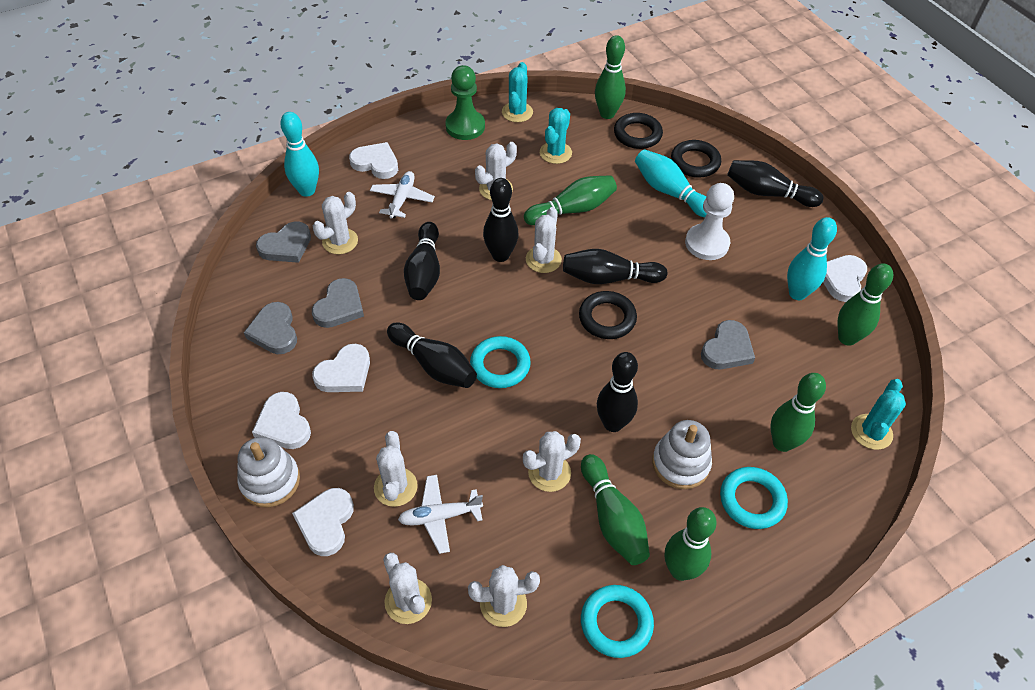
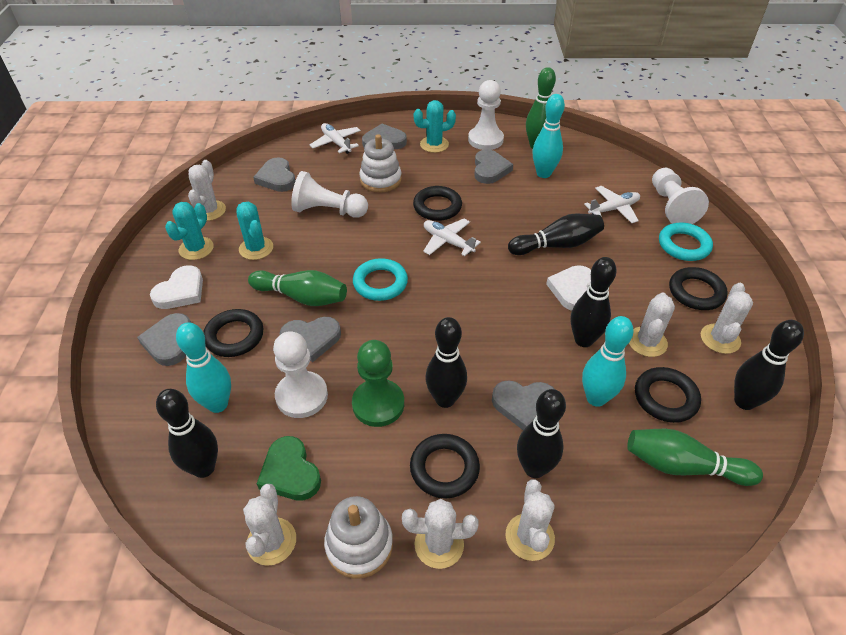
black ring: [579,291,637,339] [614,113,663,149] [671,140,721,178] = 3 -> [203,309,263,357] [410,434,480,499] [413,186,462,221] [635,367,701,423] [669,267,728,310] = 5
green bowling pin: [524,175,617,225] [581,454,650,565] [595,35,626,119] [665,507,717,581] [771,373,826,452] [838,263,893,346] = 6 -> [248,270,347,306] [526,67,556,149] [627,429,763,486] = 3
green heart: none = 0 -> [257,436,321,501] = 1
grey heart: [244,302,297,354] [256,222,311,263] [312,278,364,328] [701,320,755,369] = 4 -> [137,313,191,366] [253,157,295,192] [279,317,341,362] [362,124,407,149] [474,149,513,184] [492,380,554,430] = 6
turquoise ring: [470,336,531,388] [581,585,654,658] [720,467,788,529] = 3 -> [353,258,408,301] [659,222,713,261] = 2
white cactus: [313,192,358,254] [374,431,418,507] [383,553,432,624] [468,565,540,627] [475,142,517,200] [523,431,581,492] [526,207,562,273] = 7 -> [188,160,226,221] [243,484,296,566] [402,499,479,569] [505,480,555,561] [629,293,675,357] [701,283,753,354] = 6
white heart: [252,392,311,449] [292,488,354,556] [312,344,370,392] [349,142,398,179] [823,255,867,302] = 5 -> [150,266,203,309] [546,265,591,311] = 2
white pawn: [685,183,734,260] = 1 -> [273,331,328,418] [291,171,368,218] [468,80,504,150] [652,168,709,224] = 4
white plane: [370,171,435,219] [398,475,483,554] = 2 -> [310,123,361,154] [423,219,481,256] [584,186,640,223] = 3

